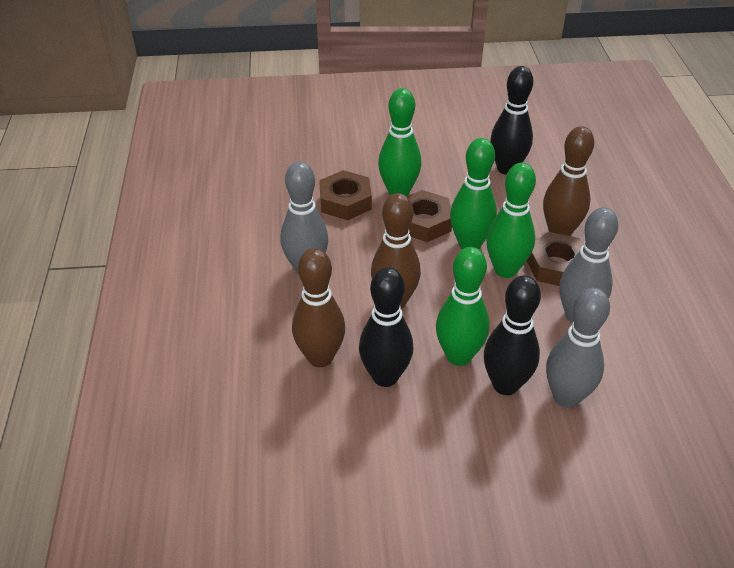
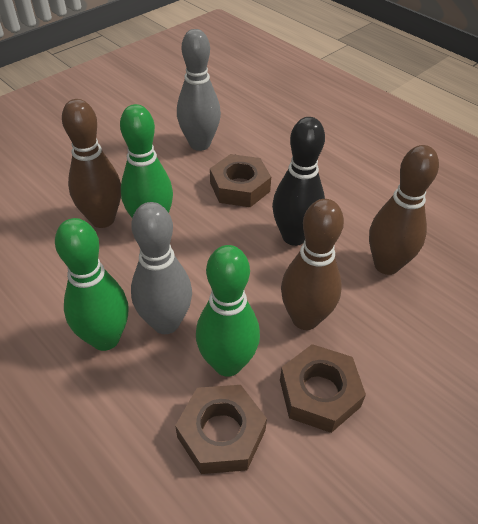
black bowling pin: [359,267,414,387] [484,275,541,395] [490,66,533,175] = 3 -> [272,117,325,246] = 1
green bowling pin: [378,88,422,196] [436,247,489,366] [450,138,497,249] [486,163,536,278] = 4 -> [55,218,129,351] [120,104,173,218] [196,245,260,377] = 3
grey bowling pin: [280,162,328,275] [546,288,610,408] [560,207,618,323] = 3 -> [131,202,192,334] [177,29,221,151] = 2

